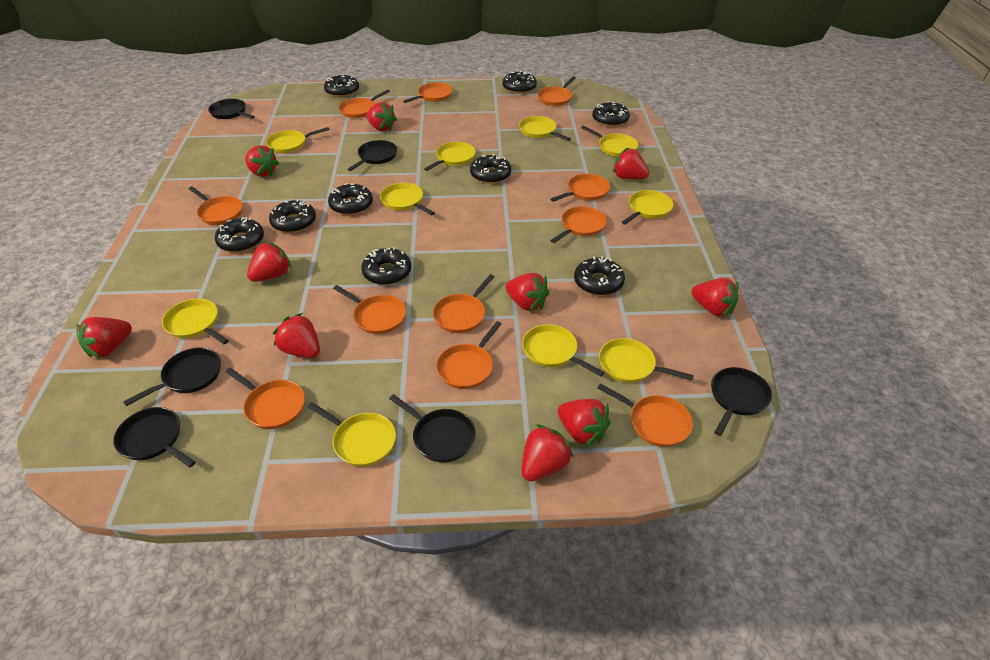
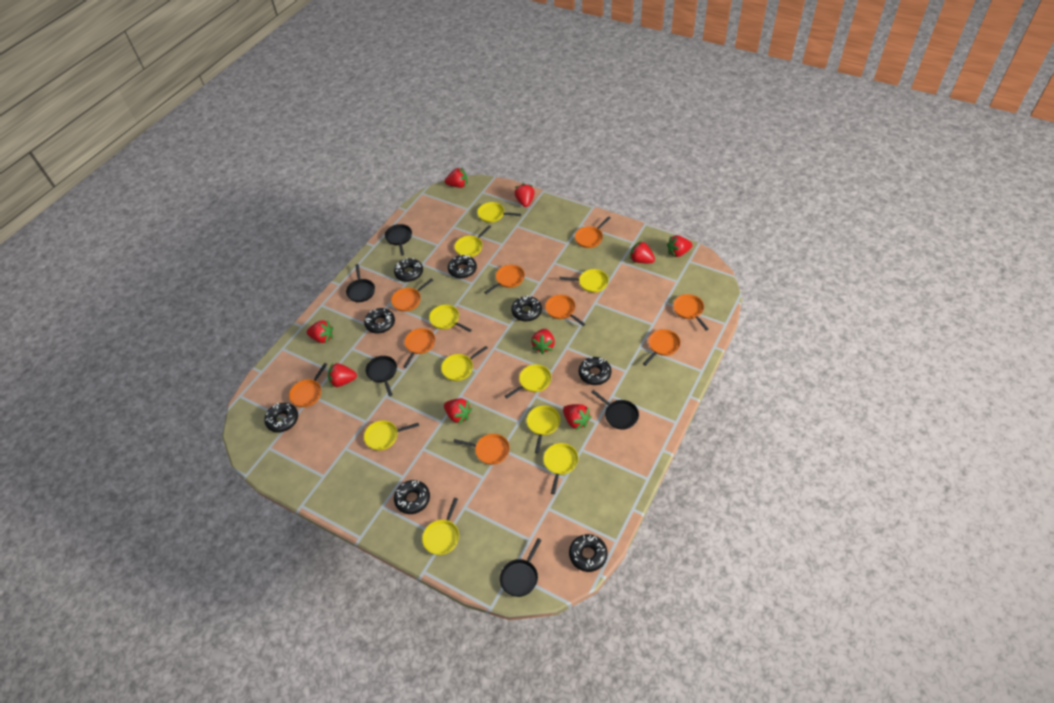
black donut: [215,217,264,252] [269,199,316,233] [324,74,359,97] [328,183,373,215] [361,247,411,285] [470,154,511,184] [502,71,537,94] [574,256,625,296] [592,101,630,127] = 9 -> [264,403,298,433] [364,308,395,334] [394,258,423,282] [394,480,430,514] [448,255,477,279] [511,296,542,322] [569,534,608,572] [579,357,611,385] = 8
black pan: [113,407,195,467] [123,347,221,406] [208,99,255,119] [348,140,397,171] [389,394,476,462] [711,367,772,436] = 6 -> [346,264,375,302] [365,356,397,396] [385,224,412,256] [499,538,542,597] [591,390,639,430] = 5
orange pan: [188,186,243,225] [225,368,305,429] [333,285,406,334] [338,89,390,118] [403,82,453,103] [433,274,494,333] [436,321,501,389] [538,76,576,106] [550,174,610,202] [550,206,607,243] [598,383,693,447] = 11 -> [289,363,327,407] [391,278,433,312] [403,328,435,368] [453,434,510,465] [484,265,525,294] [545,295,585,326] [575,216,611,248] [643,329,681,366] [673,294,709,331] = 9
red strawberry: [76,317,132,358] [245,145,279,177] [247,242,292,282] [273,313,320,358] [366,102,397,131] [505,273,549,312] [522,424,573,481] [558,399,611,447] [613,148,649,179] [691,278,738,317] = 10 -> [307,320,333,343] [328,363,357,387] [444,398,472,424] [445,167,467,188] [515,183,535,207] [531,329,555,354] [563,404,591,430] [629,241,655,263] [667,235,692,257] = 9

